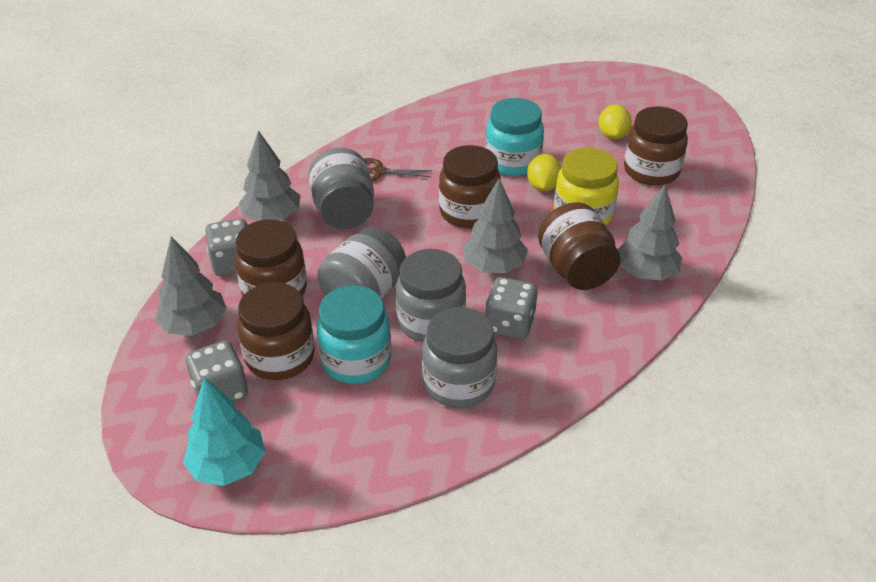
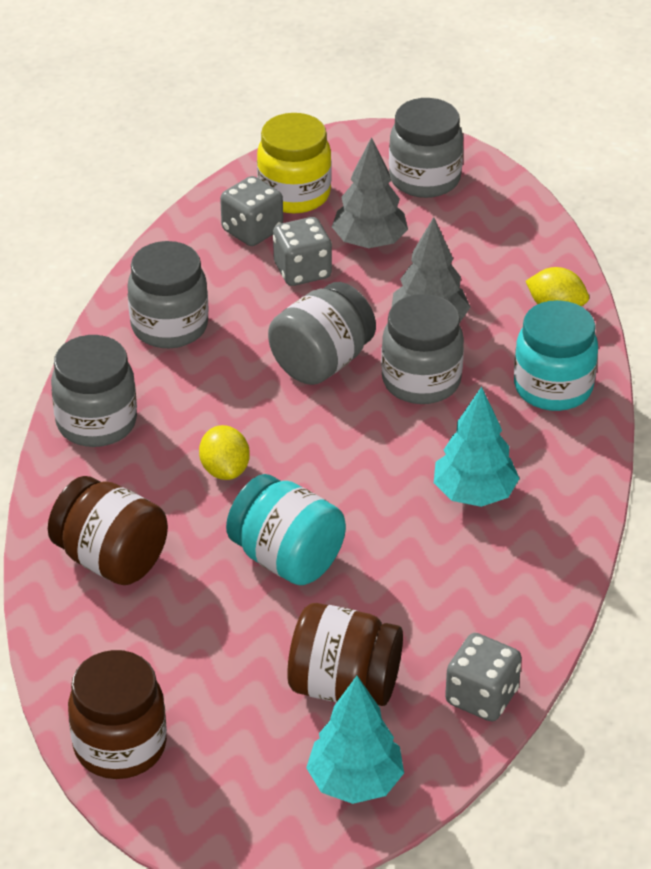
brown jar: [235,219,307,296] [237,282,315,380] [439,145,501,229] [538,202,620,290] [624,106,688,186] = 5 -> [48,476,168,585] [68,650,167,779] [287,603,403,706] = 3
brown scissors: [364,158,433,182] = 1 -> none = 0
grey jar: [308,147,374,229] [317,226,406,299] [396,249,466,342] [422,307,497,408] = 4 -> [51,335,137,447] [127,241,209,348] [268,282,376,385] [381,294,464,404] [389,98,463,198] = 5
grey tree: [155,236,227,336] [239,130,300,221] [463,178,528,273] [617,185,682,281] = 4 -> [332,137,408,248] [391,217,470,322] = 2
turquoise tree: [183,377,266,486] = 1 -> [306,676,404,804] [434,387,520,507] = 2

